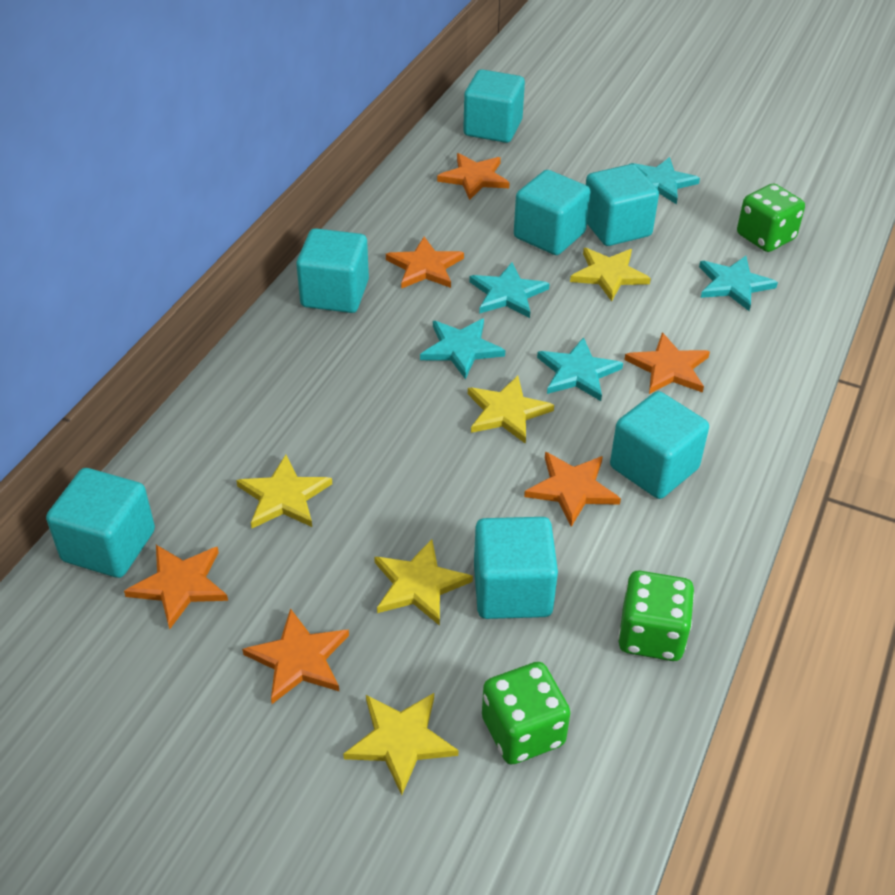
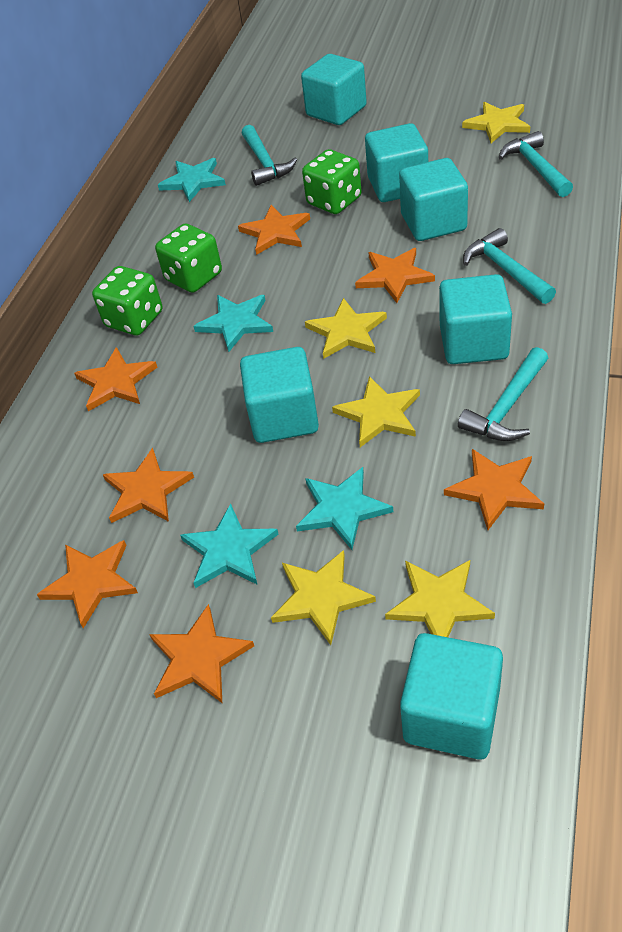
orange star: [124,545,228,629] [242,608,349,704] [386,237,464,289] [437,153,510,200] [524,452,621,527] [624,333,710,394] = 6 -> [37,540,138,628] [74,347,158,411] [103,448,194,523] [149,604,254,703] [238,205,310,255] [355,248,435,303] [444,449,544,530] = 7
turquoise cube: [46,468,155,578] [296,228,369,313] [463,69,525,143] [474,517,558,619] [514,170,591,255] [586,164,659,246] [610,391,709,499] = 7 -> [240,347,319,443] [301,54,367,125] [365,123,428,202] [399,158,468,241] [400,633,503,759] [439,274,512,364] = 6
turquoise hammer: none = 0 -> [242,125,298,186] [458,347,548,441] [463,228,556,304] [499,131,573,197] = 4
turquoise star: [420,318,505,379] [469,263,550,318] [537,337,623,401] [631,157,700,204] [699,256,778,311] = 5 -> [158,158,226,202] [180,504,279,588] [193,295,273,352] [296,467,393,550] = 4

